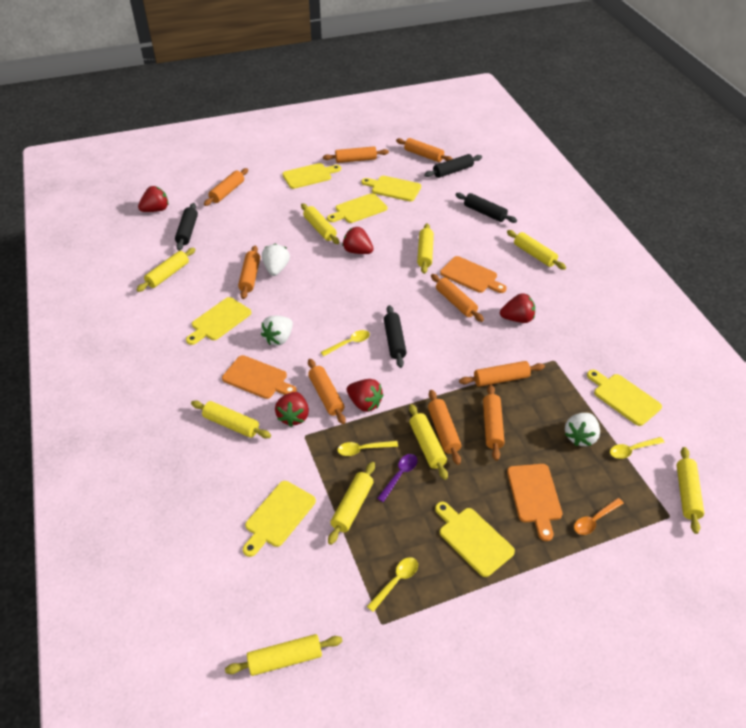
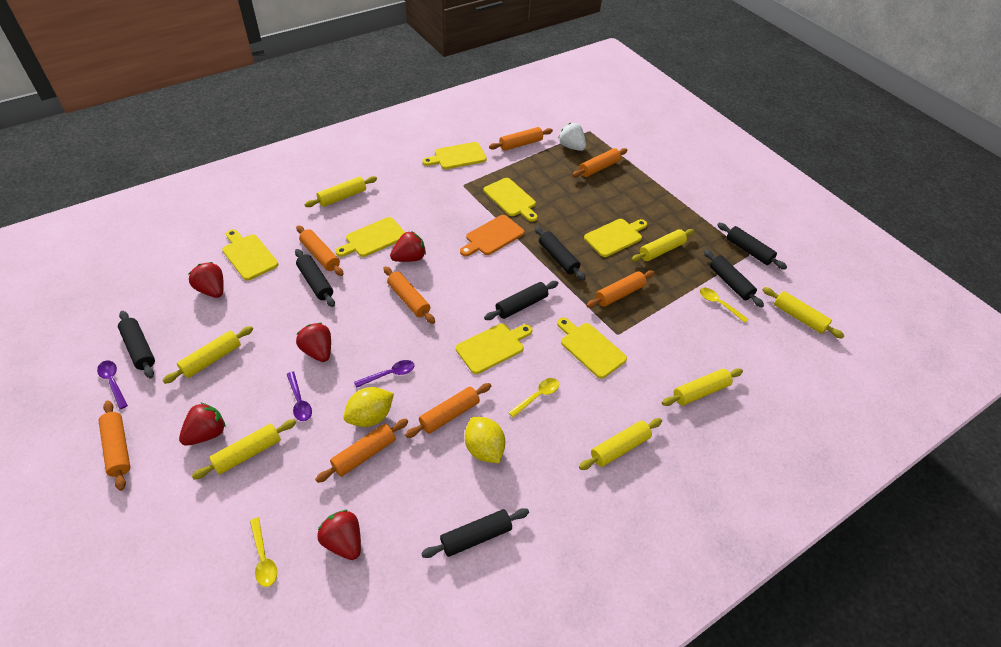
black rolling pin: [175,203,198,251] [384,305,407,368] [424,154,482,178] [455,193,517,223] = 4 -> [118,311,155,379] [295,249,335,307] [421,508,529,558] [484,281,558,320] [534,226,586,280] [704,250,764,308] [717,223,787,269] = 7
orange cutting board: [222,355,297,399] [440,256,507,293] [507,464,562,541] = 3 -> [460,215,524,256] = 1
orange rolling pin: [204,168,248,206] [238,245,260,299] [308,359,346,424] [323,146,389,163] [396,138,453,162] [428,390,461,465] [431,274,484,322] [459,361,545,387] [483,385,505,461] = 9 -> [99,401,130,491] [296,225,343,276] [315,419,408,483] [383,266,435,324] [405,383,491,438] [489,127,553,151] [572,148,628,177] [586,270,655,308] = 8
orange spoon: [574,498,624,535] = 1 -> none = 0
purple spoon: [377,454,417,502] = 1 -> [97,360,128,409] [287,371,312,421] [354,360,415,388] = 3
white strawberry: [261,316,293,346] [262,244,290,276] [565,413,600,446] = 3 -> [558,123,586,151] = 1
yellow lemon: none = 0 -> [343,387,394,427] [465,417,505,463] = 2
yellow rolling pin: [136,248,195,292] [191,400,271,439] [225,634,342,676] [301,203,339,244] [328,462,375,545] [409,404,448,480] [417,223,434,274] [507,230,566,270] [677,447,704,534] = 9 -> [162,326,253,384] [192,419,296,480] [305,176,377,207] [579,418,662,470] [631,229,694,262] [662,368,743,406] [763,287,844,339] = 7
yellow spoon: [321,330,370,356] [337,441,398,456] [367,557,418,612] [610,437,665,459] = 4 -> [250,518,277,587] [508,378,559,418] [700,288,748,323] = 3

